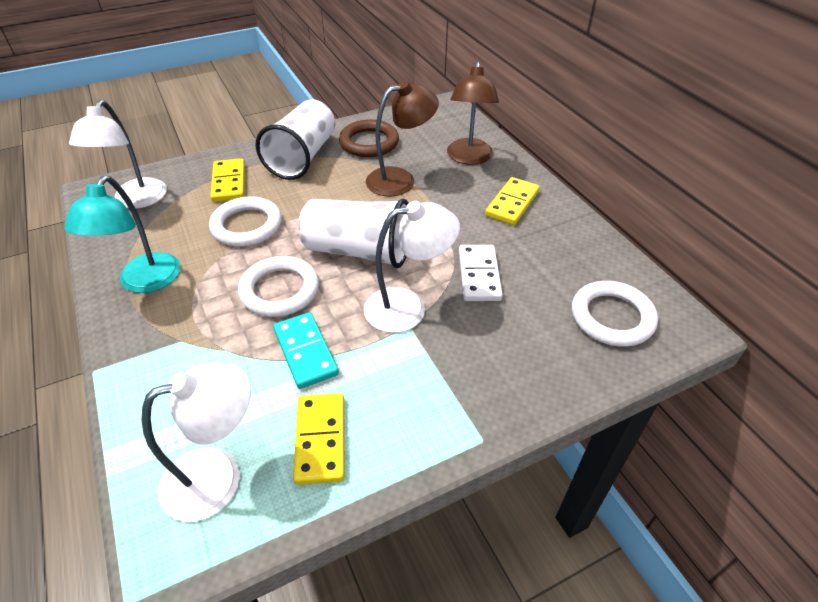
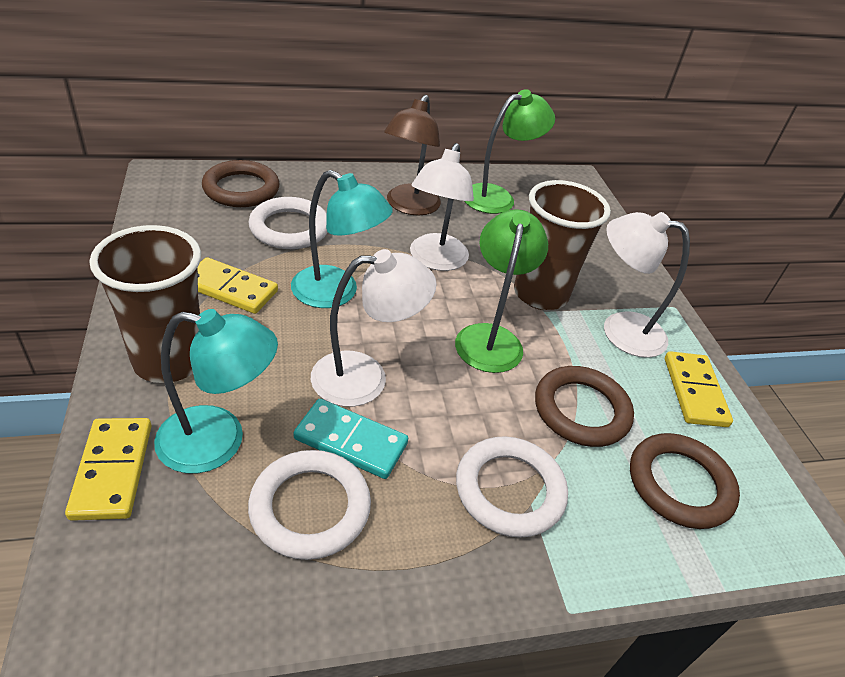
brown cup: none = 0 -> [90,225,201,383] [514,180,611,310] = 2
brown lamp: [366,80,439,196] [447,61,499,165] = 2 -> [384,95,441,216] = 1
brown ring: [339,119,399,157] = 1 -> [202,160,280,207] [535,366,634,447] [630,433,740,529] = 3
green lamp: none = 0 -> [455,209,548,373] [465,89,555,214] = 2
turquoise lamp: [64,176,180,293] = 1 -> [154,309,278,474] [291,170,393,308] = 2
white cup: [255,99,335,180] [298,199,409,268] = 2 -> none = 0
white domino: [459,245,503,301] = 1 -> none = 0

